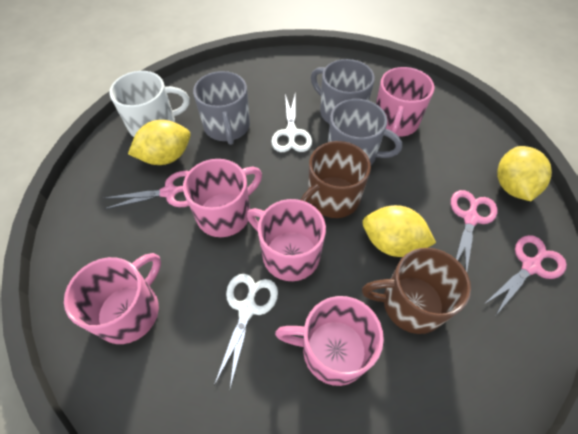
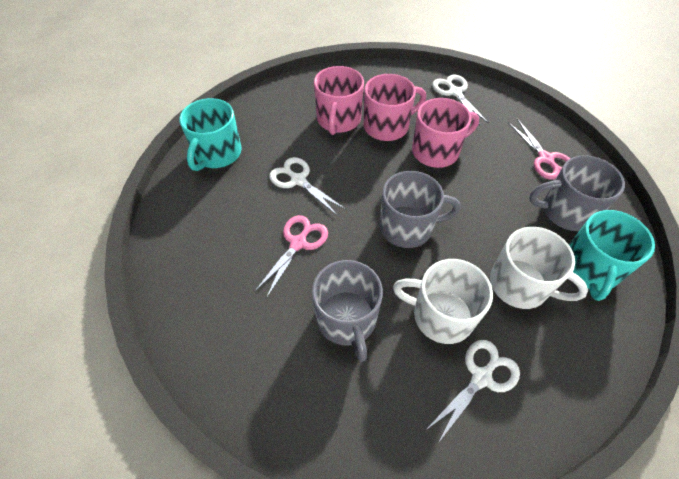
brown mug: [301,141,371,218] [362,248,471,334] = 2 -> none = 0
pink mug: [64,253,161,344] [183,159,262,237] [247,199,326,281] [275,296,384,386] [376,67,434,137] = 5 -> [314,66,364,135] [364,74,426,141] [412,98,479,168] = 3
pink scissors: [104,171,189,209] [451,190,498,272] [483,235,567,316] = 3 -> [254,215,328,299] [508,119,570,180] = 2
turquoise mug: none = 0 -> [179,98,242,171] [569,210,655,301] = 2
white mug: [109,71,189,137] = 1 -> [393,259,493,344] [490,227,588,309] = 2
white scissors: [214,274,278,388] [271,94,312,152] = 2 -> [269,157,345,216] [426,340,520,443] [432,75,489,125] = 3
yellow lemon: [128,120,190,165] [363,205,436,257] [497,146,552,201] = 3 -> none = 0

